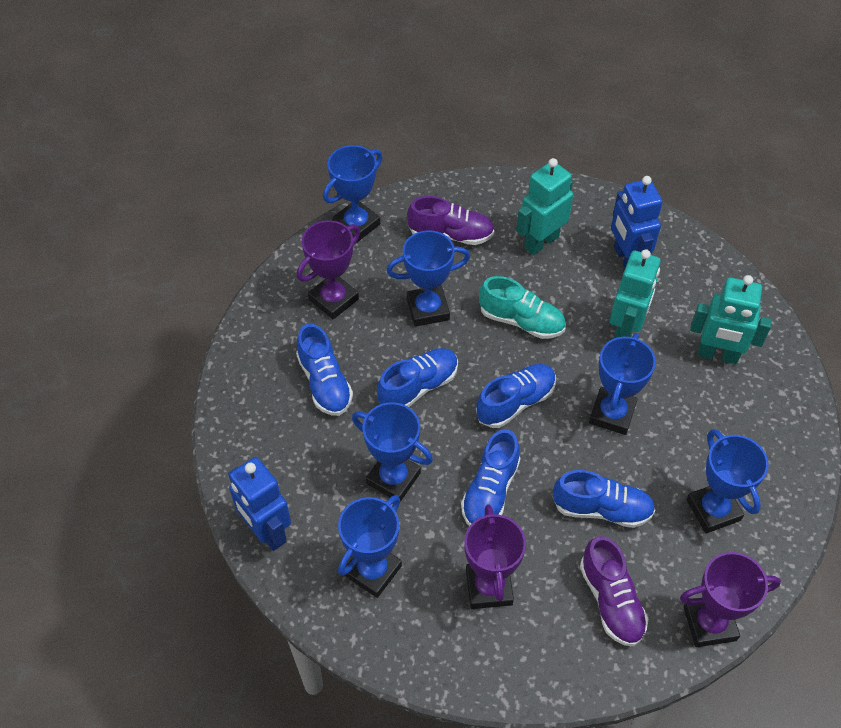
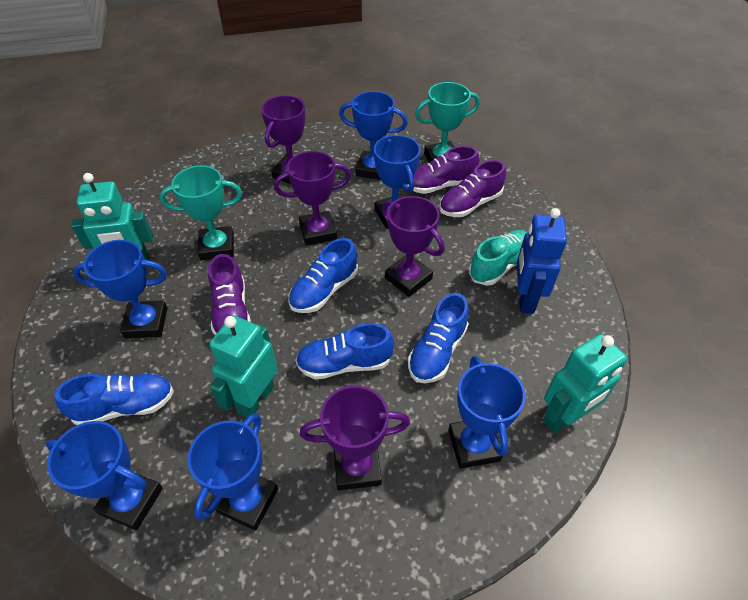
blue robot: [228,457,291,551] [611,176,663,268] = 2 -> [517,208,567,313] = 1
blue shoe: [296,324,353,416] [377,348,458,407] [461,429,520,526] [476,364,556,428] [553,470,656,528] = 5 -> [54,374,174,425] [288,238,358,313] [296,323,394,379] [408,293,469,383] = 4
purple shoe: [407,196,494,245] [580,536,648,646] = 2 -> [208,254,251,335] [407,146,479,194] [439,160,506,217] = 3
purple trophy: [297,221,360,319] [465,504,526,609] [680,552,781,647] = 3 -> [261,95,305,184] [274,151,351,246] [300,385,410,490] [382,196,445,297] = 4
turquoise trophy: none = 0 -> [160,165,242,260] [415,82,480,163] = 2

